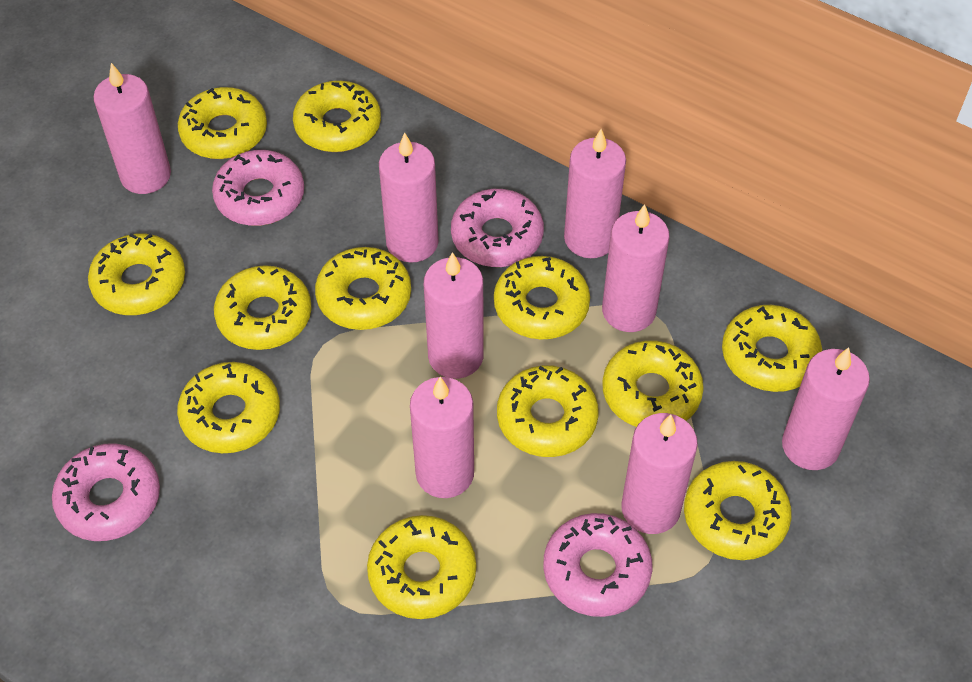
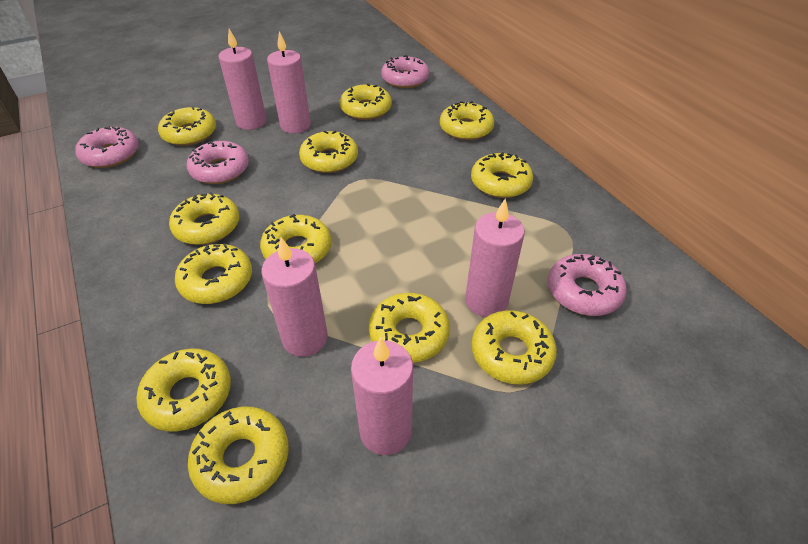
pink candle: [93,63,171,194] [379,133,439,263] [410,377,474,498] [424,252,484,379] [564,129,626,258] [602,204,670,332] [621,413,698,534] [782,347,870,470] = 8 -> [218,29,267,130] [262,237,328,357] [267,31,311,134] [351,337,413,455] [465,199,525,317] = 5

